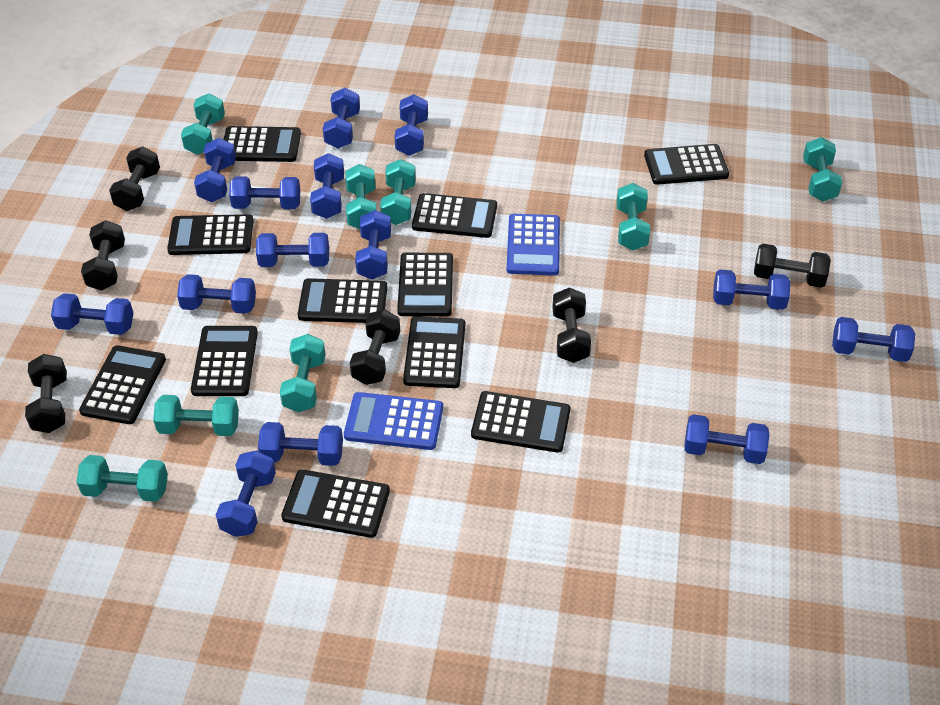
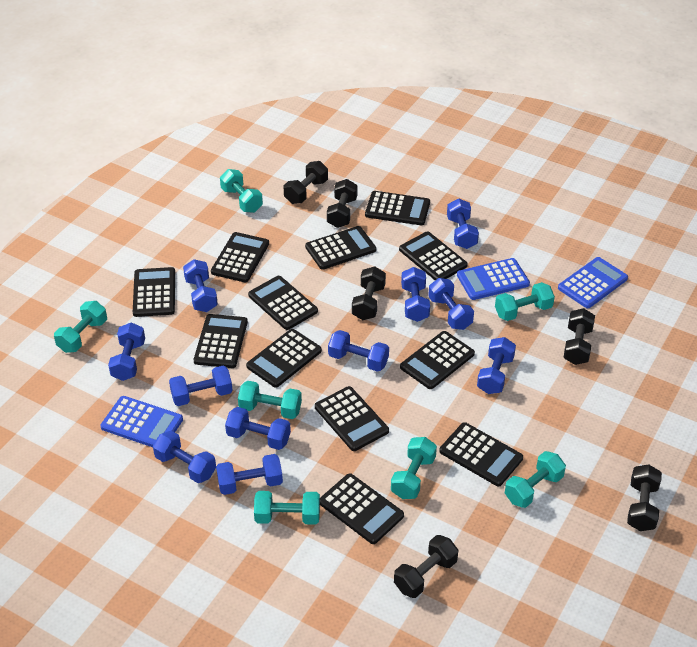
black calculator: [79,345,166,424] [167,214,253,255] [191,326,258,396] [223,126,301,162] [281,469,390,538] [298,278,388,323] [397,253,453,317] [403,316,465,388] [412,193,497,238] [471,391,570,453] [644,144,729,185] = 11 -> [133,267,175,317] [194,314,248,368] [211,232,269,282] [246,329,322,387] [248,276,318,330] [305,226,376,270] [315,386,389,451] [320,473,404,544] [365,191,430,225] [399,231,468,280] [400,331,475,389] [439,422,523,486] = 12
blue calculator: [344,392,443,450] [507,214,560,275] = 2 -> [100,396,183,447] [457,258,530,300] [558,257,628,308] = 3
blue dumbbell: [51,293,133,335] [177,274,256,314] [194,138,236,202] [216,450,276,537] [229,176,300,209] [256,233,329,267] [258,422,343,466] [310,153,344,219] [323,88,360,149] [355,210,391,280] [395,94,428,156] [685,414,769,464] [713,270,790,310] [832,317,915,362] = 14 -> [108,322,145,381] [153,431,216,483] [169,366,233,406] [183,259,218,312] [216,454,283,495] [225,407,291,450] [328,330,389,372] [401,267,430,322] [428,278,474,330] [447,199,479,249] [477,337,516,394] = 11
turquoise dumbbell: [77,455,168,502] [153,395,239,436] [181,93,225,155] [280,334,326,412] [345,164,376,229] [380,159,416,225] [616,183,650,250] [803,137,842,202] = 8 -> [54,301,107,353] [220,169,263,213] [238,381,302,419] [254,491,320,525] [391,437,437,499] [495,282,555,321] [505,451,566,508] = 7

